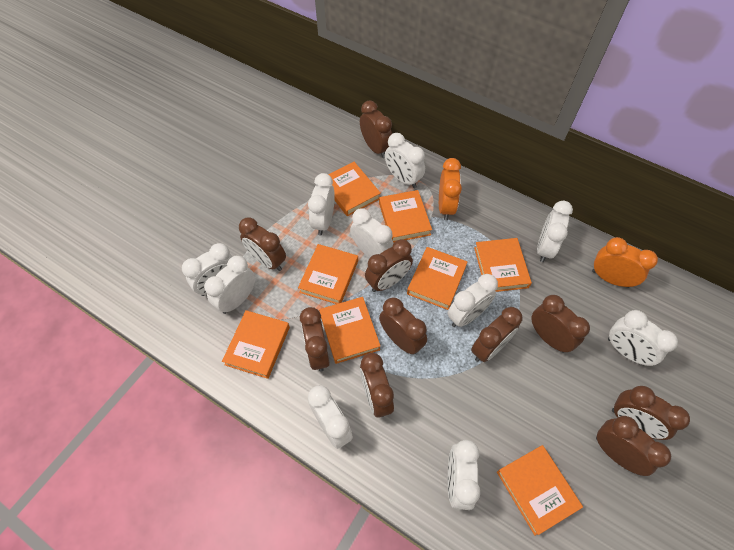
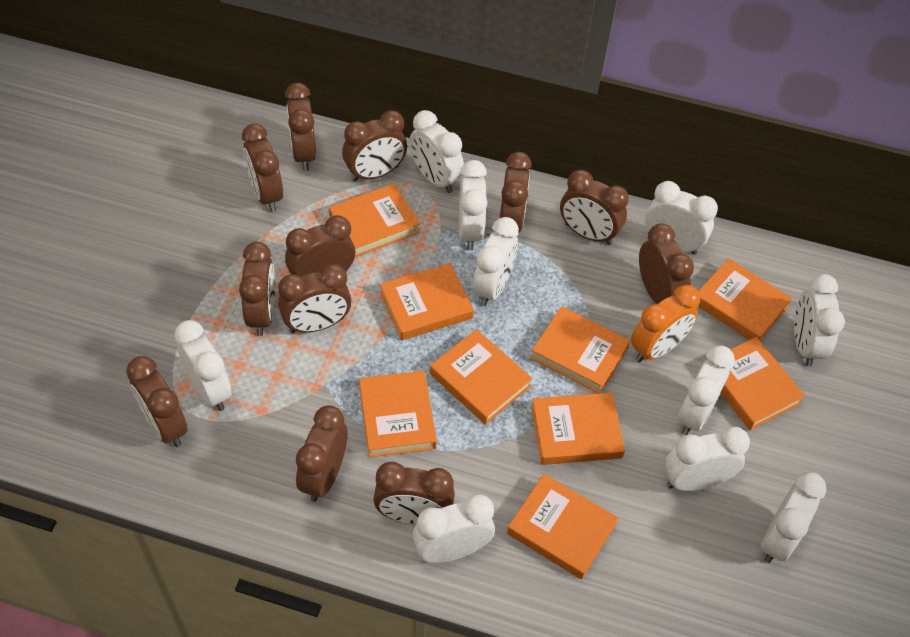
brown clock: [239,217,286,271] [300,307,330,372] [360,100,392,158] [360,353,394,418] [365,239,413,292] [379,297,427,354] [471,307,522,362] [531,295,590,353] [596,416,671,476] [612,386,690,440] = 10 -> [126,356,188,447] [239,242,275,336] [242,124,283,212] [278,264,352,333] [285,83,316,171] [285,215,355,277] [296,405,347,502] [342,110,407,182] [373,462,455,525] [500,152,532,233] [560,170,629,245] [639,223,694,304] = 12
orange book: [222,310,290,379] [298,244,358,304] [319,297,380,364] [328,162,381,216] [379,190,432,243] [407,247,467,310] [474,238,532,292] [497,445,583,536] = 8 -> [329,183,420,257] [359,371,437,457] [380,263,474,340] [430,329,533,425] [507,474,618,579] [530,306,630,394] [531,393,625,465] [698,258,792,340] [721,337,805,430] = 9
orange clock: [439,158,462,220] [592,237,658,288] = 2 -> [631,285,700,363] = 1

